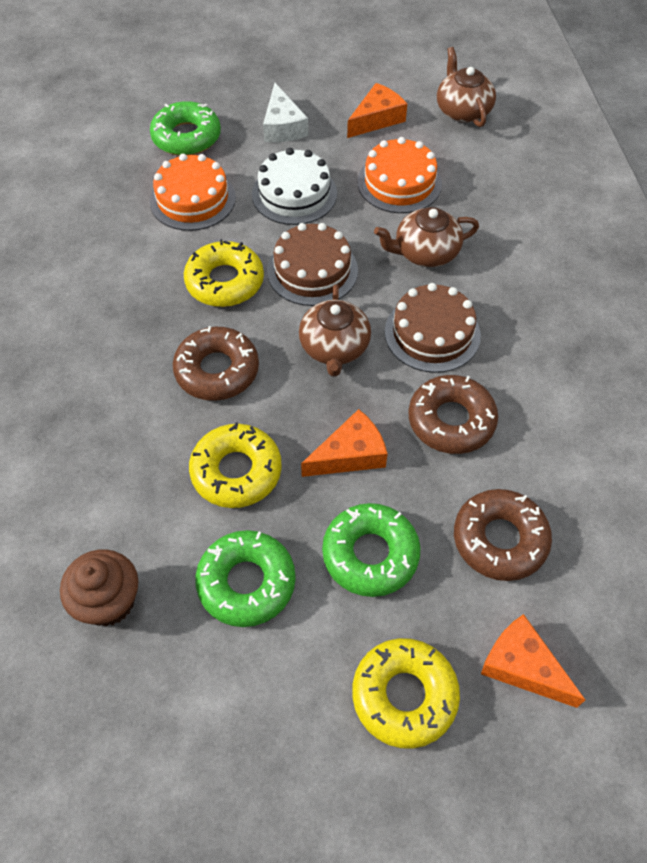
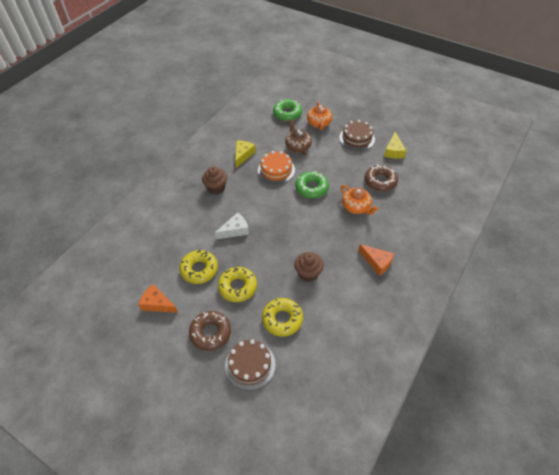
brown cupcake: [60,549,138,626] = 1 -> [202,166,227,194] [294,252,324,282] = 2
brown donut: [173,326,259,401] [409,375,498,454] [454,489,552,581] = 3 -> [189,311,231,351] [364,165,398,191] = 2
brown teapot: [299,284,371,377] [374,207,479,267] [437,47,496,127] = 3 -> [285,119,312,155] = 1
green donut: [150,101,221,156] [195,530,296,627] [322,503,421,597] = 3 -> [273,99,302,121] [295,171,329,198] = 2
orange cake: [150,154,236,231] [357,137,442,213] = 2 -> [258,151,295,184] = 1
orange cheese: [301,409,388,477] [347,83,407,138] [481,614,585,708] = 3 -> [138,284,178,313] [358,244,394,276] = 2
orange teapot: none = 0 -> [307,102,332,130] [341,185,378,215] = 2
white cake: [252,148,337,225] = 1 -> none = 0
yellow cheese: none = 0 -> [235,140,256,168] [384,132,406,159] = 2

